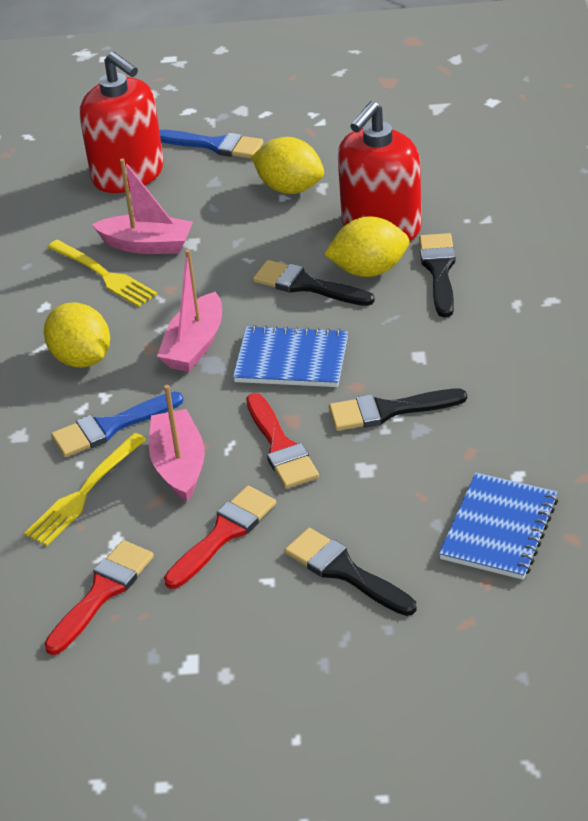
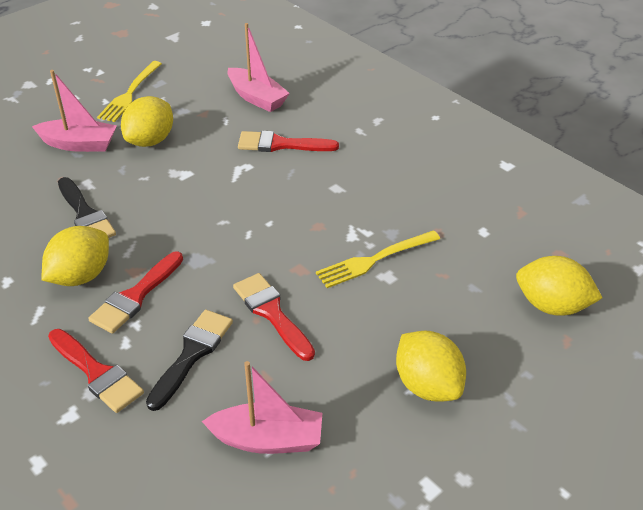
black brush: [253,260,375,306] [285,528,417,616] [329,389,467,431] [419,233,456,317] = 4 -> [58,177,116,238] [146,310,233,411] = 2
blue brush: [51,391,183,457] [159,130,263,159] = 2 -> none = 0
blue notebook: [233,325,348,387] [439,473,558,580] = 2 -> none = 0
red brush: [44,540,154,655] [164,486,276,589] [246,393,319,489] = 3 -> [48,329,144,413] [88,251,183,334] [233,273,315,361] [238,131,339,152] = 4
red soap dispenser: [80,51,164,193] [338,101,422,241] = 2 -> none = 0
yellow lemon: [44,303,110,368] [251,137,324,194] [324,216,409,277] = 3 -> [42,226,109,286] [121,96,173,147] [396,331,466,402] [516,256,603,316] = 4

